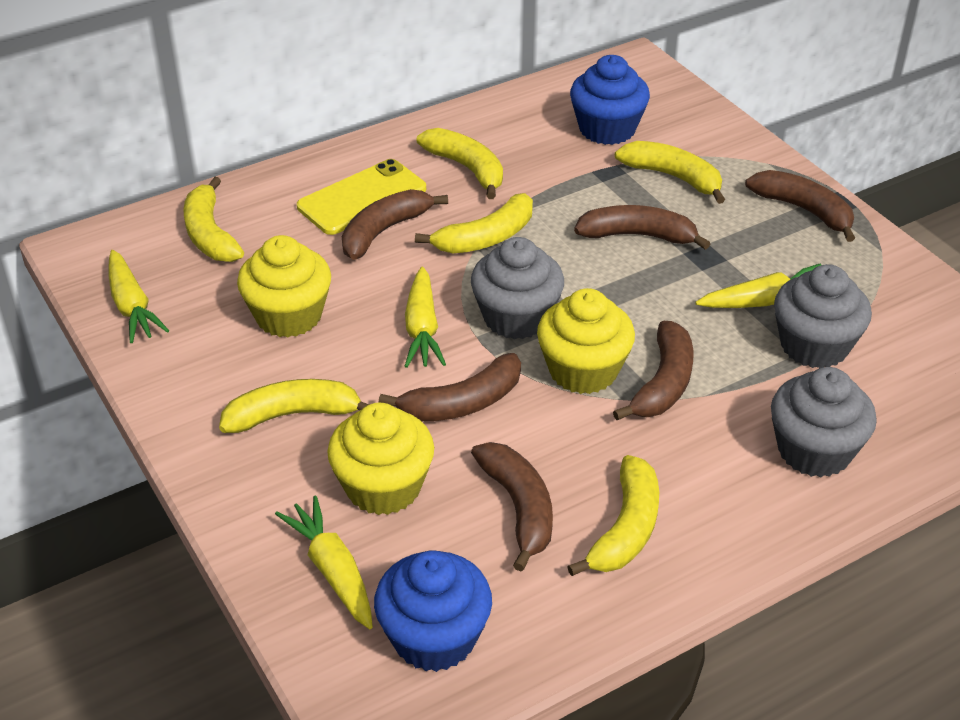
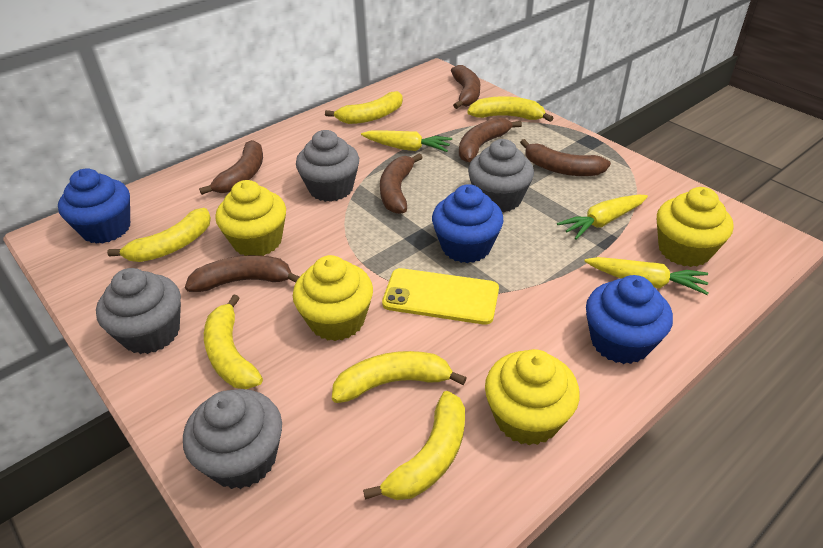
blue cupcake: [374,550,492,672] [570,55,650,145] = 2 -> [58,168,130,244] [432,184,504,263] [586,275,673,364] = 3
grey cupcake: [471,237,564,339] [771,367,877,478] [774,264,872,368] = 3 -> [96,268,181,354] [183,389,282,489] [296,130,359,202] [468,139,534,212] = 4
yellow carrot: [109,250,169,343] [275,496,373,629] [405,266,446,368] [695,264,821,308] = 4 -> [361,131,452,152] [557,195,648,240] [584,257,708,295] = 3
yellow cupcake: [237,235,331,338] [327,403,434,515] [537,288,635,394] = 3 -> [215,180,286,256] [293,255,373,341] [485,349,580,446] [656,187,734,267] = 4

